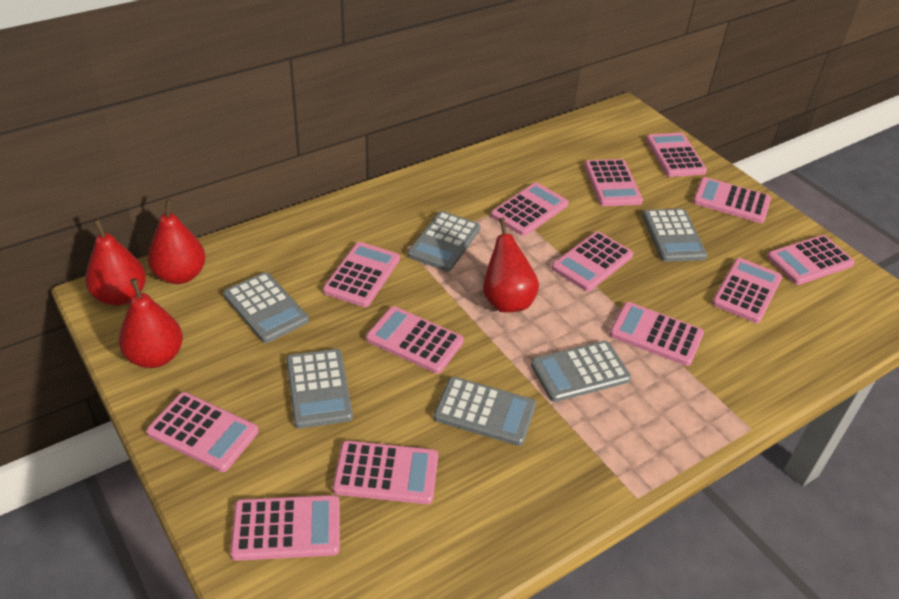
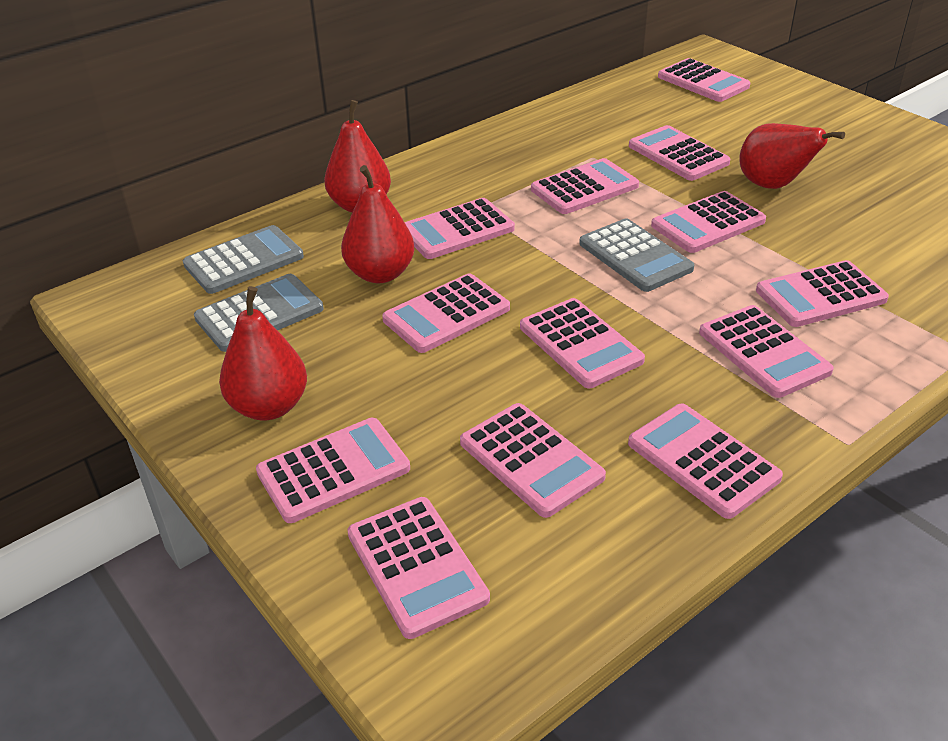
grey calculator: [223,272,309,343] [286,349,353,429] [407,211,481,271] [434,377,536,446] [531,341,631,402] [642,208,708,262] = 6 -> [183,225,304,294] [194,274,324,352] [579,218,694,292] = 3

